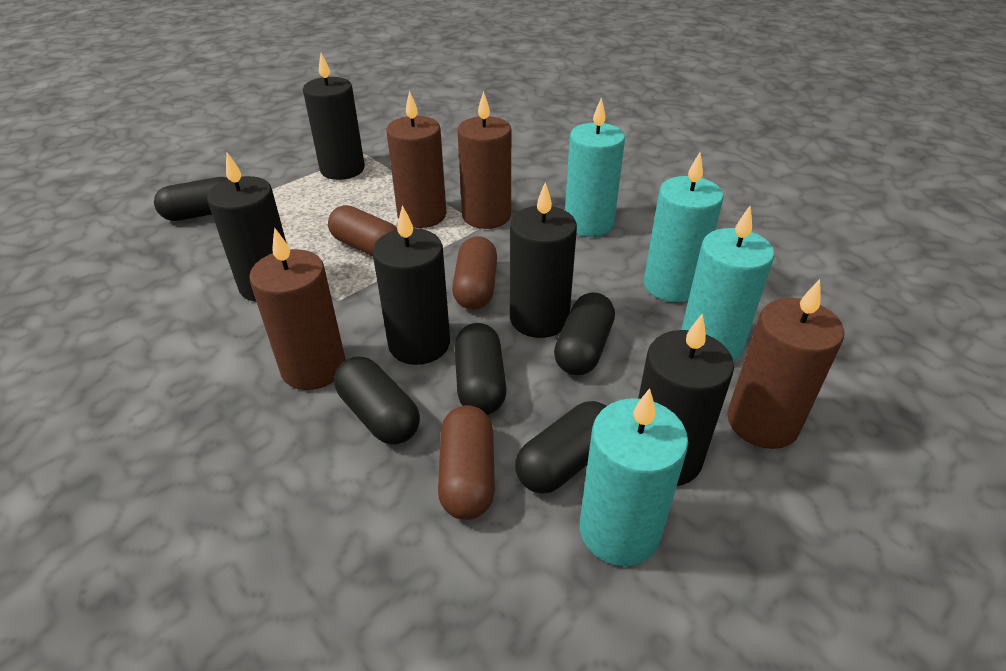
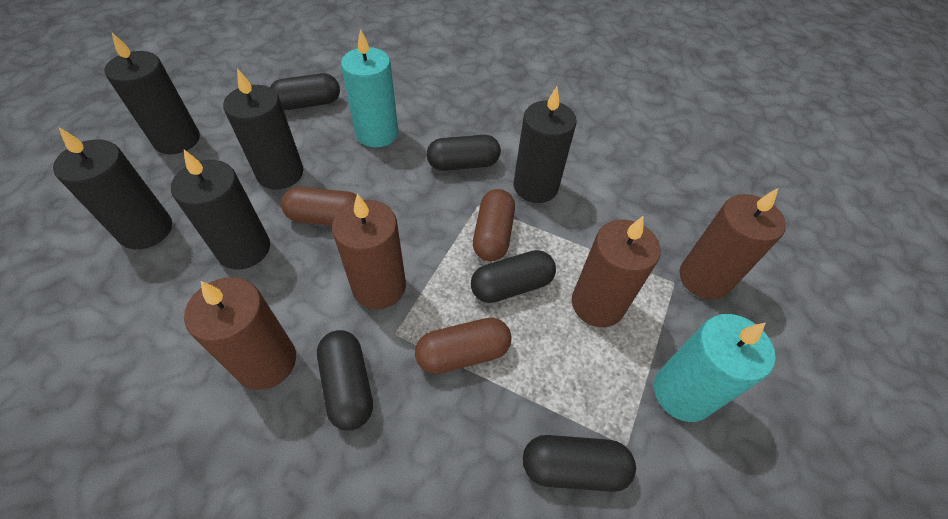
turquoise candle: [565,98,625,237] [580,388,688,566] [644,152,724,302] [681,206,774,362] = 4 -> [341,29,399,148] [654,314,776,422] = 2

